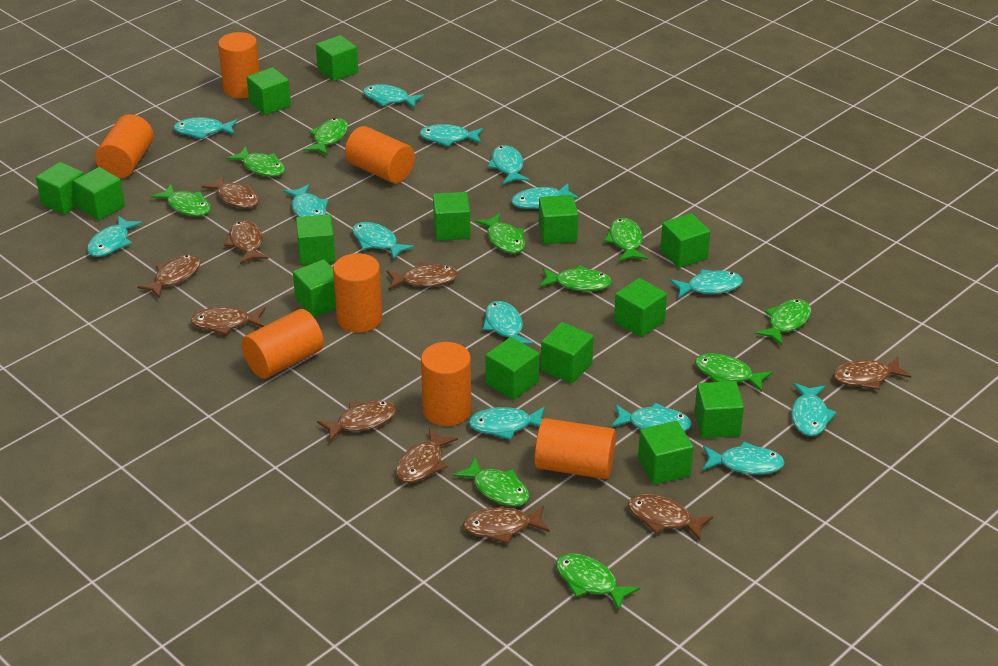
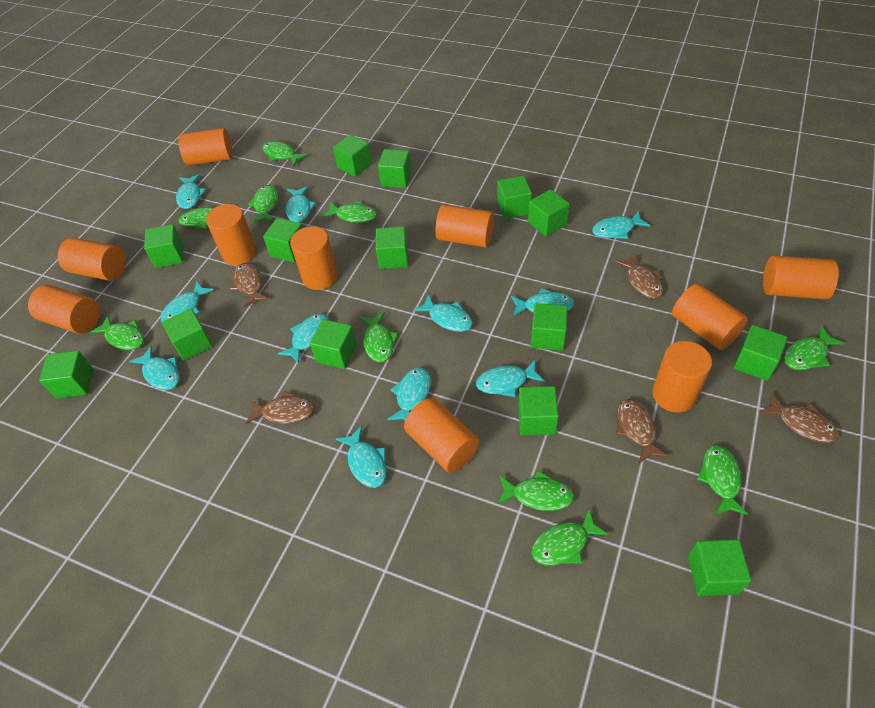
brown fish: [137,255,201,298] [191,307,265,335] [201,175,259,208] [224,220,269,264] [317,400,397,442] [387,262,458,290] [396,428,458,483] [463,506,549,544] [628,494,713,540] [833,357,911,390] = 10 -> [230,263,268,308] [246,391,314,424] [615,254,663,299] [616,399,668,463] [759,392,839,443] = 5
orange cylinder: [95,114,154,178] [218,32,260,98] [241,309,324,379] [333,253,382,333] [345,126,415,183] [421,342,471,426] [534,418,616,479] = 7 -> [28,285,100,334] [58,238,126,281] [178,128,233,166] [206,204,257,266] [290,226,338,290] [404,398,479,473] [435,204,494,248] [652,341,712,413] [672,283,748,350] [763,255,838,299] = 10
turquoise fish: [87,216,142,257] [174,117,238,139] [283,184,329,217] [352,222,414,259] [363,84,425,109] [419,124,483,147] [469,407,545,440] [483,301,533,344] [488,145,530,184] [511,183,579,209] [611,403,692,432] [670,269,743,298] [703,441,785,475] [791,383,837,436] = 14 -> [129,346,180,390] [161,281,214,322] [176,174,206,209] [278,314,329,364] [285,186,316,223] [336,426,387,488] [387,368,431,420] [413,295,473,332] [476,360,545,397] [511,289,574,316] [592,211,650,239] = 11

